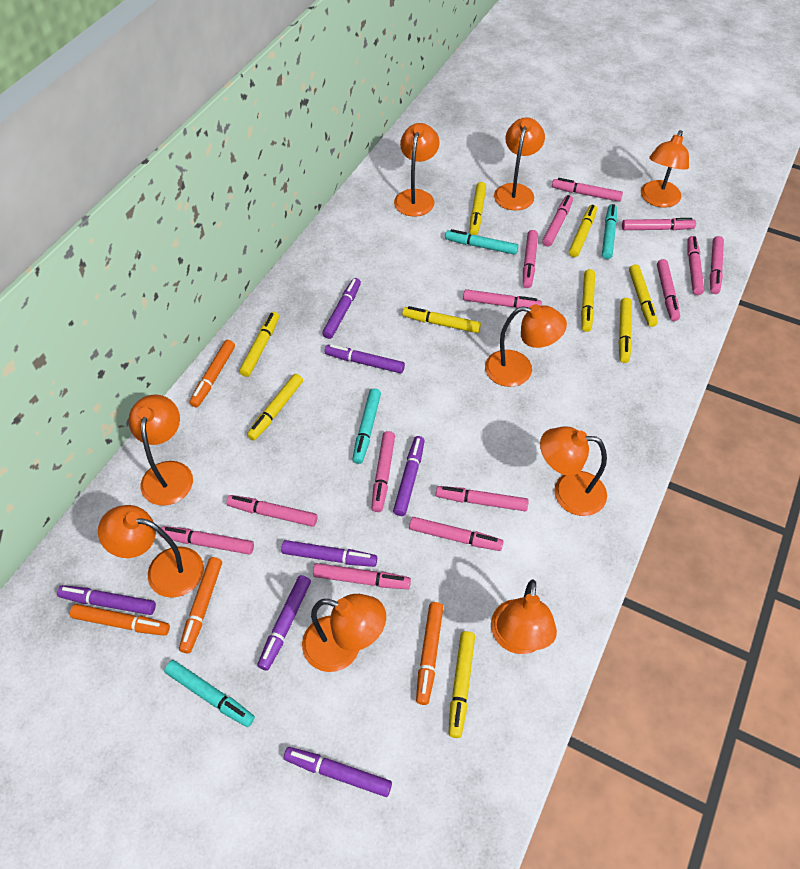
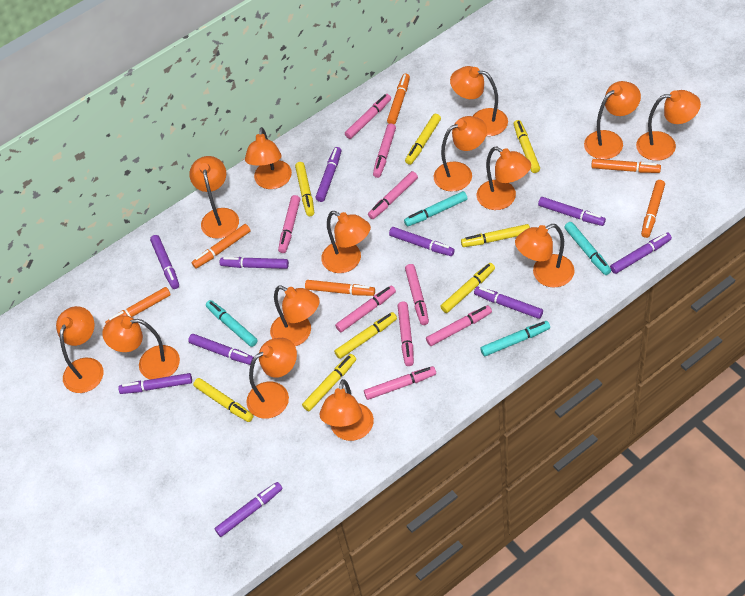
orange lamp: [98,505,204,598] [128,394,193,506] [302,594,386,672] [394,123,440,217] [485,304,567,387] [491,580,557,654] [494,117,545,211] [540,426,607,516] [641,130,689,208] = 9 -> [56,306,104,393] [102,315,180,379] [189,156,239,239] [245,127,292,189] [246,338,297,419] [270,286,320,346] [320,379,374,441] [321,211,371,273] [434,116,487,192] [450,66,508,136] [477,147,531,210] [515,224,575,288] [584,81,641,159] [636,90,701,161] = 14
orange marker: [70,604,170,636] [179,557,222,653] [189,340,235,407] [416,602,443,705] = 4 -> [105,287,171,323] [191,224,251,268] [305,280,375,296] [387,74,410,124] [591,159,661,173] [641,180,665,238] = 6
pink marker: [160,526,254,555] [226,495,318,527] [313,563,411,589] [372,431,395,512] [409,517,503,551] [436,486,529,511] [463,289,542,308] [523,230,538,288] [542,195,573,247] [552,178,623,202] [622,218,696,230] [657,259,680,321] [688,236,704,295] [710,236,724,294] = 14 -> [278,195,300,253] [335,285,396,332] [345,94,391,139] [364,366,436,400] [368,171,418,219] [373,123,396,178] [398,302,414,366] [405,264,429,325] [426,305,492,346] = 9
purple marker: [57,585,156,615] [257,575,311,671] [281,540,377,567] [284,747,392,797] [322,278,361,339] [325,344,405,373] [393,436,425,516] = 7 -> [118,373,192,394] [150,235,179,289] [188,334,254,365] [215,482,283,537] [219,257,289,269] [315,147,341,202] [389,227,455,256] [474,286,543,319] [538,197,606,226] [610,232,672,274] = 10
yellow marker: [239,312,279,377] [247,374,303,441] [402,306,481,333] [448,631,475,738] [469,182,486,235] [569,205,597,257] [581,269,595,332] [619,298,632,363] [629,264,658,327] = 9 -> [193,378,253,422] [295,162,314,216] [302,354,356,411] [334,312,397,359] [405,114,441,165] [440,263,495,313] [461,224,530,247] [514,120,540,173] = 8

